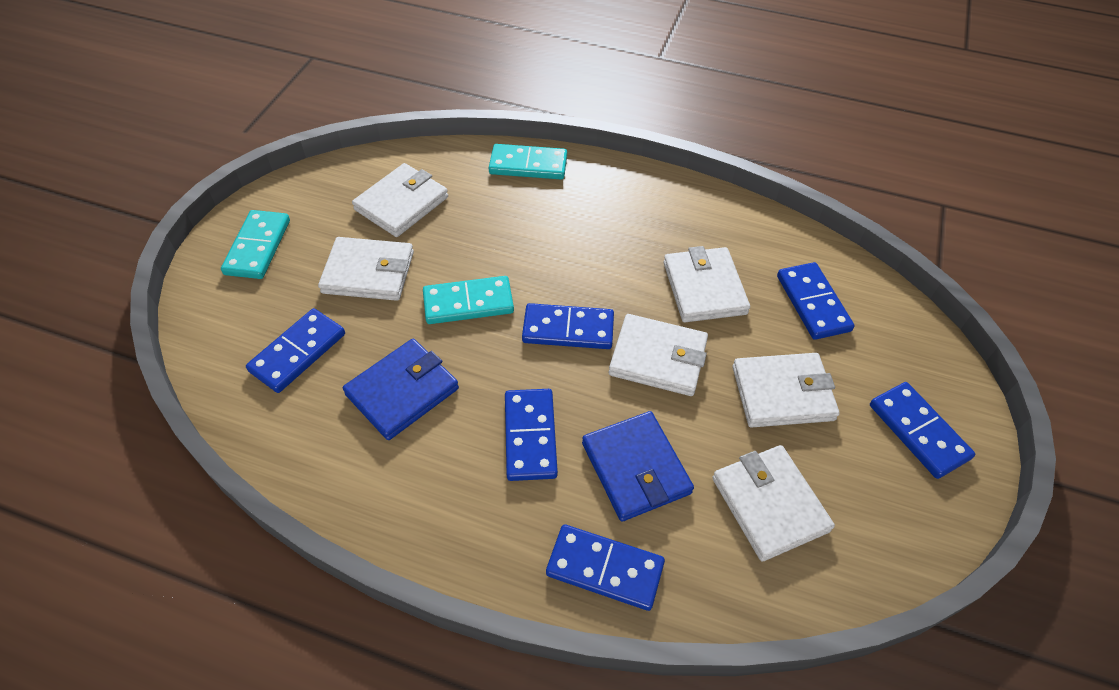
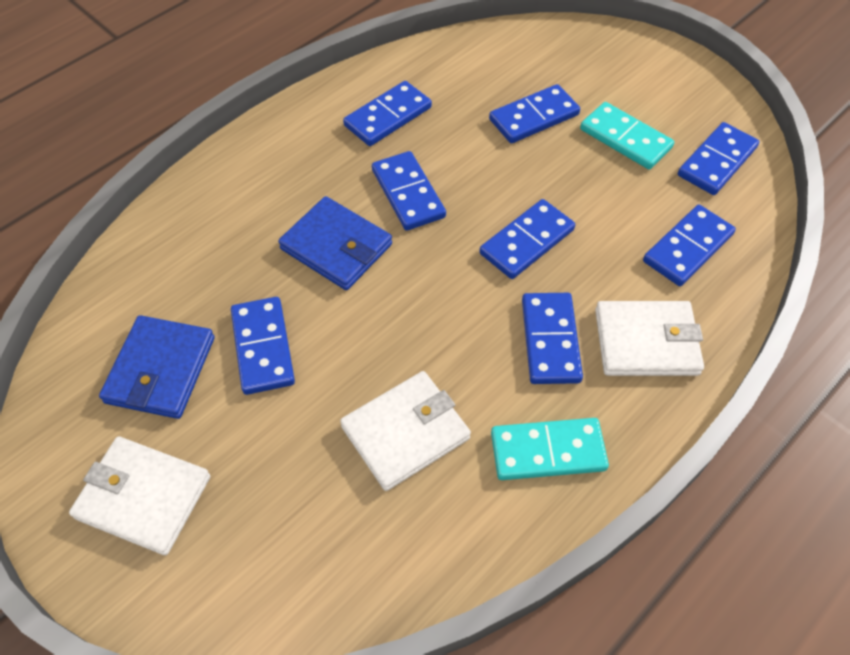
blue domino: [246,308,345,393] [505,389,558,481] [522,303,614,349] [546,524,665,611] [777,262,855,340] [870,382,975,479] = 6 -> [231,297,295,395] [343,81,432,146] [372,151,446,231] [479,199,575,279] [489,84,580,143] [522,293,583,384] [643,205,736,286] [678,122,759,195] = 8
turquoise domino: [221,210,290,279] [423,276,514,324] [489,144,567,180] = 3 -> [491,418,609,480] [580,102,674,170] = 2
white wallet: [318,237,414,301] [352,163,448,237] [609,314,708,396] [663,246,750,322] [712,445,835,561] [732,353,840,428] = 6 -> [69,436,210,555] [340,371,471,491] [595,301,704,376] = 3

